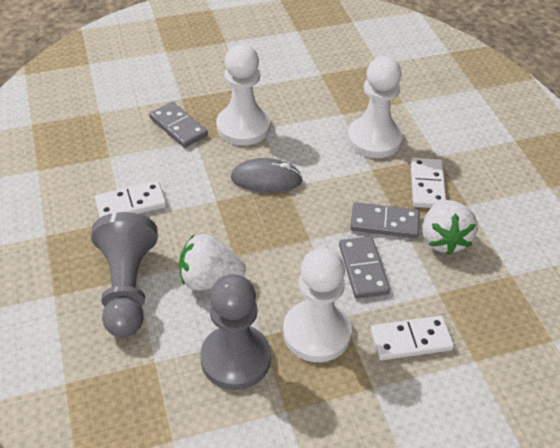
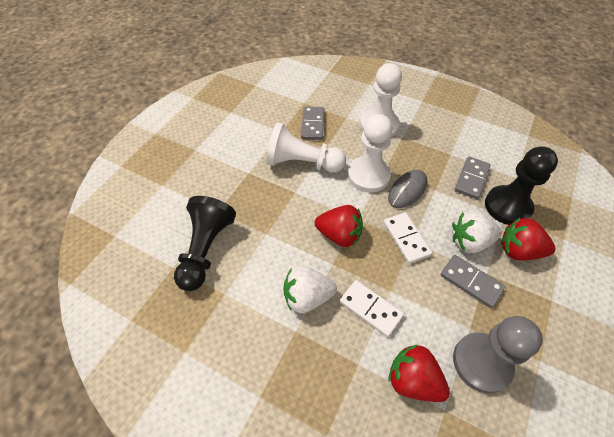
black pawn: none = 0 -> [174,196,236,291] [485,146,558,225] = 2
grey pawn: [91,212,158,337] [200,274,271,390] = 2 -> [453,316,543,393] = 1
red strawberry: none = 0 -> [315,205,363,247] [389,344,450,402] [501,218,556,260] = 3
white domino: [95,181,167,218] [370,316,454,360] [410,158,446,208] = 3 -> [340,280,404,337] [383,212,432,264] = 2

